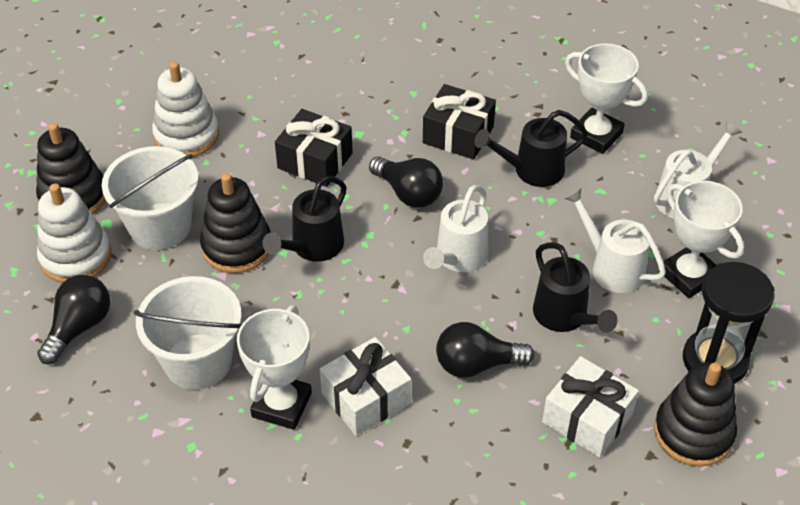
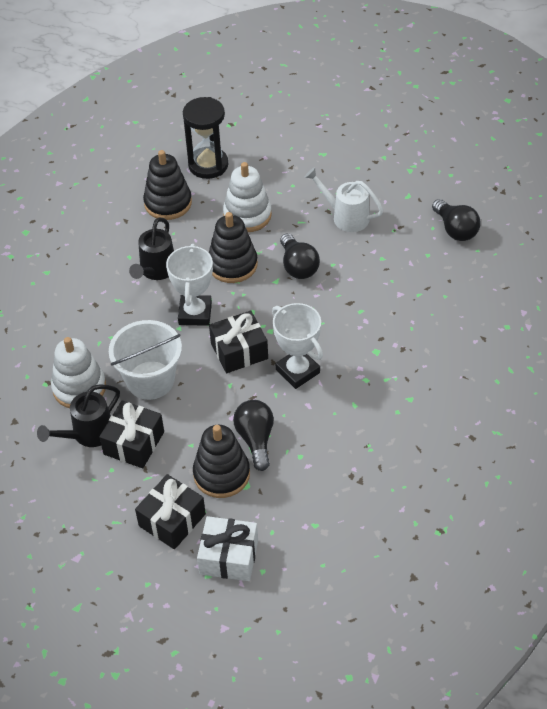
black gift: [275,109,353,187] [423,84,496,159] = 2 -> [99,400,164,468] [135,474,206,549] [209,311,268,373] = 3
black watering can: [263,176,347,262] [475,110,588,187] [533,242,618,332] = 3 -> [37,385,120,447] [129,218,174,280] = 2
white bucket: [102,146,198,250] [134,276,242,390] = 2 -> [109,320,182,400] = 1
white gift: [320,337,411,436] [542,356,639,458] = 2 -> [197,516,258,581] = 1
white trophy: [237,305,312,430] [565,43,648,154] [659,181,744,298] = 3 -> [166,244,213,326] [272,303,323,389] = 2
white watering can: [423,185,488,272] [563,187,666,293] [654,121,742,219] = 3 -> [305,167,383,232] = 1

